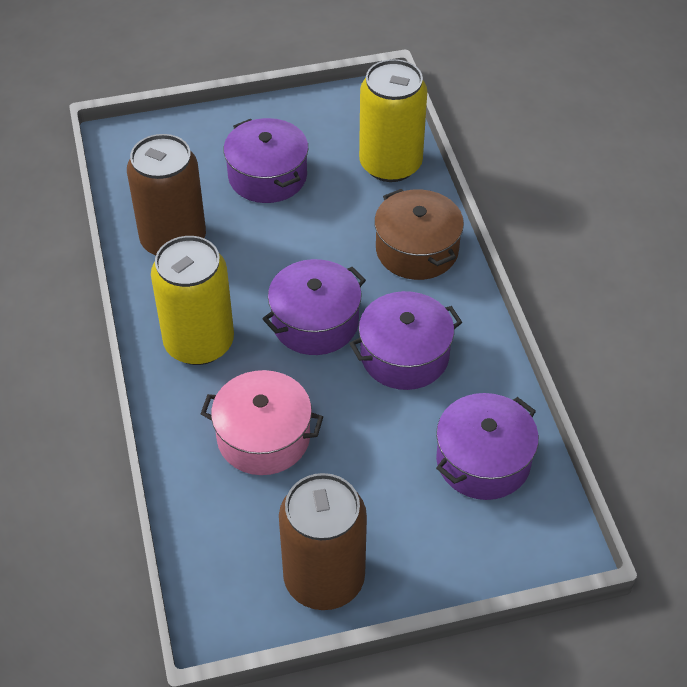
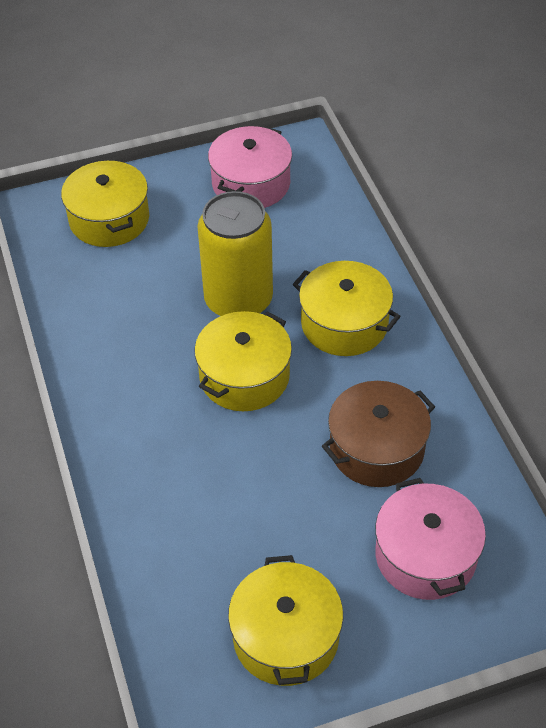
brown can: [127,134,206,255] [279,473,367,610] = 2 -> none = 0
pink pot: [201,370,323,475] = 1 -> [208,126,292,208] [375,478,486,600] = 2
purple pot: [224,118,308,203] [262,259,366,355] [349,291,462,390] [436,393,539,500] = 4 -> none = 0
yellow can: [151,236,234,365] [359,59,427,182] = 2 -> [197,191,273,316] = 1
yellow pot: none = 0 -> [61,160,149,247] [194,311,292,411] [228,555,343,686] [293,261,401,356] = 4

